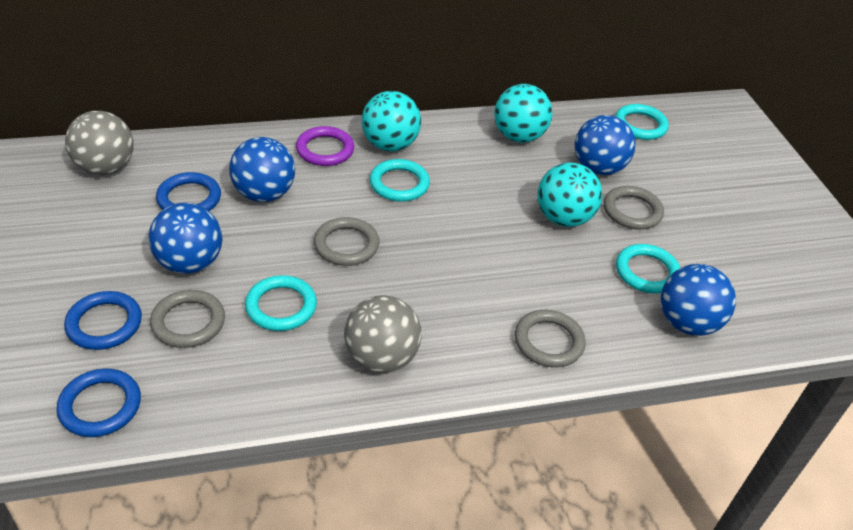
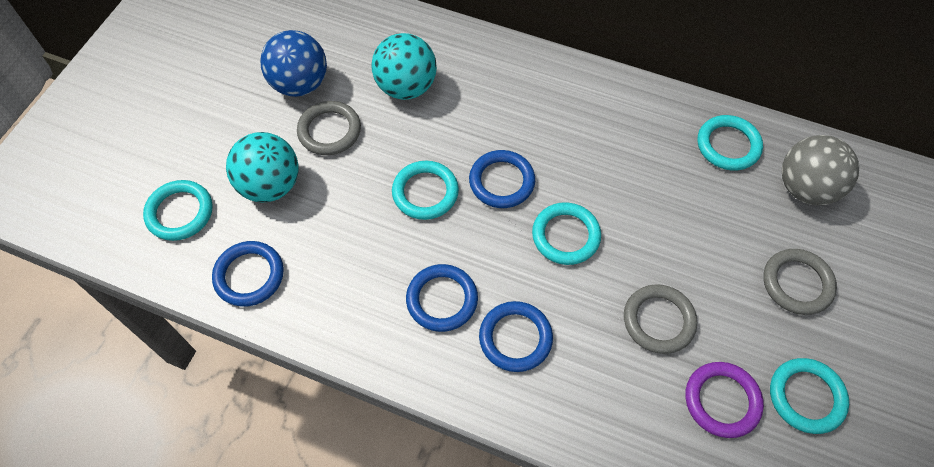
blue ball: [149,203,223,274] [229,137,295,202] [575,115,636,175] [661,264,736,336] = 4 -> [260,30,327,97] = 1
blue ring: [56,369,141,437] [64,291,142,350] [156,172,221,211] = 3 -> [212,241,284,307] [406,264,478,332] [469,150,535,208] [479,301,553,372] = 4
grey ball: [65,111,134,175] [344,295,421,373] = 2 -> [782,135,859,205] = 1
grey ring: [150,290,225,348] [314,217,380,266] [515,310,586,368] [604,186,664,230] = 4 -> [297,101,361,155] [624,284,697,354] [763,249,837,315] = 3
turquoise ball: [362,91,421,151] [494,84,553,143] [537,162,602,227] = 3 -> [226,132,299,203] [371,33,437,100] = 2
turquoise ring: [245,275,317,331] [370,159,430,202] [615,104,669,140] [616,244,680,294] = 4 -> [143,180,213,241] [392,161,459,220] [532,202,601,265] [698,115,763,171] [770,358,849,434] = 5

